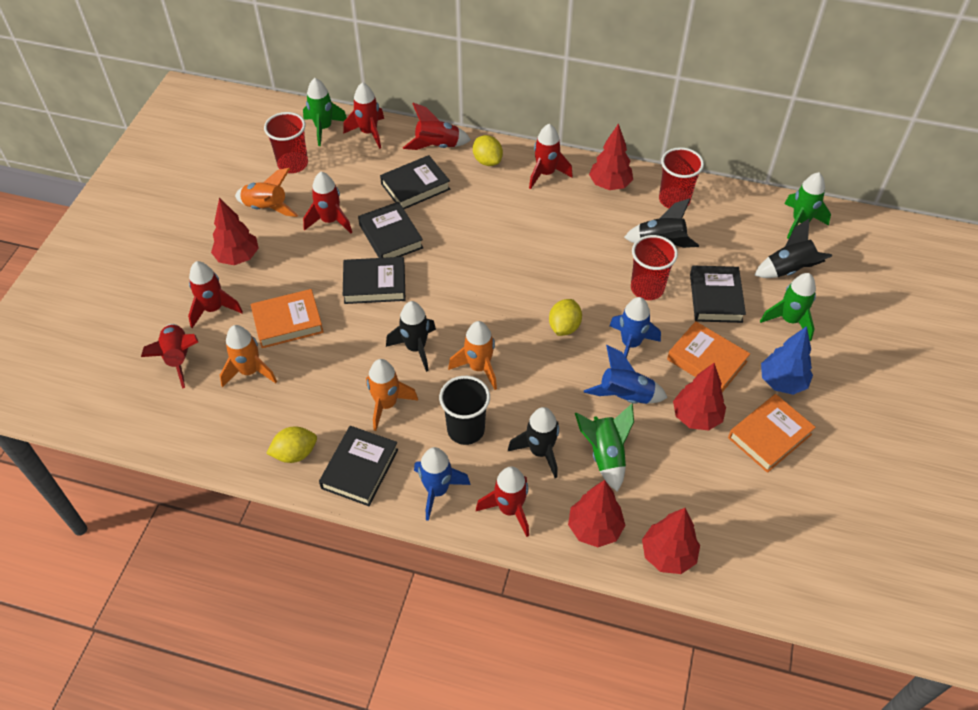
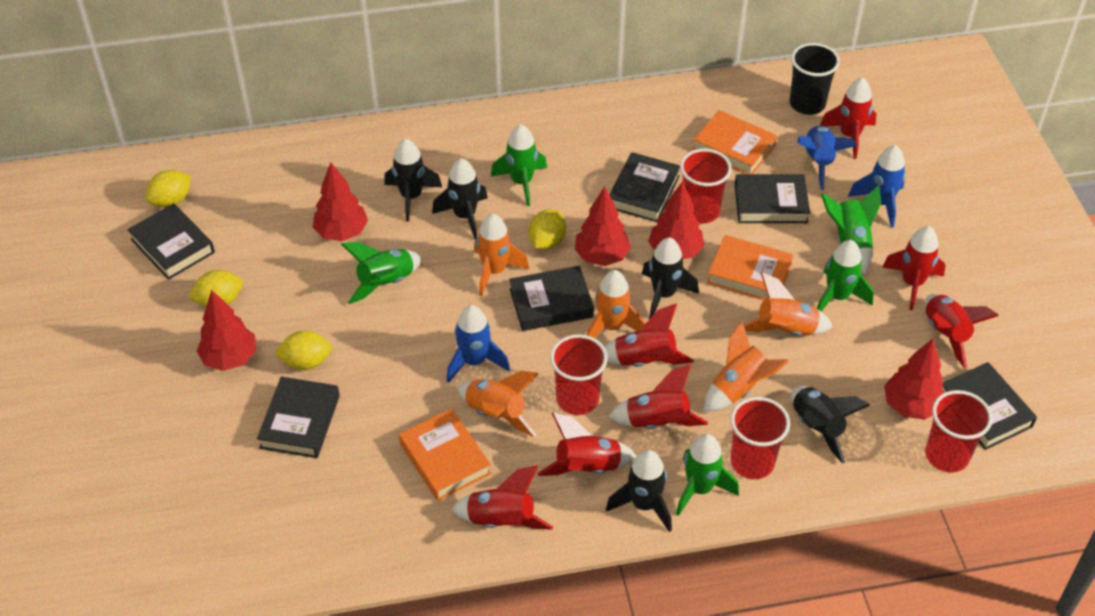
black book: [319,426,398,506] [343,257,405,304] [358,202,424,258] [380,155,450,209] [690,265,746,323] = 5 -> [127,203,215,280] [257,377,340,458] [509,266,594,331] [609,152,680,222] [734,174,810,223] [942,362,1037,450] = 6
black rocket: [386,301,436,372] [508,407,559,478] [624,198,699,248] [754,219,832,278] = 4 -> [384,139,442,222] [432,158,488,240] [606,450,672,532] [642,237,699,319] [791,386,870,464] = 5
blue tree: [761,326,813,395] = 1 -> none = 0
green rocket: [303,78,347,146] [575,404,634,492] [760,273,816,341] [785,172,831,239] = 4 -> [341,242,422,304] [491,124,547,206] [676,434,739,516] [817,240,874,312] [821,185,881,274] = 5
orange rocket: [220,325,277,387] [235,168,298,217] [366,359,418,431] [448,321,497,390] = 4 -> [458,371,538,437] [474,214,529,296] [587,270,645,338] [704,321,789,412] [744,272,833,336] = 5
red cup: [264,112,308,173] [631,235,678,300] [659,147,704,208] = 3 -> [550,334,608,415] [680,149,732,224] [730,397,790,479] [925,390,993,473] = 4
yellow lemon: [266,427,317,463] [473,135,503,166] [549,299,582,336] = 3 -> [145,170,191,207] [188,270,243,307] [274,331,332,370] [528,210,566,250] = 4

